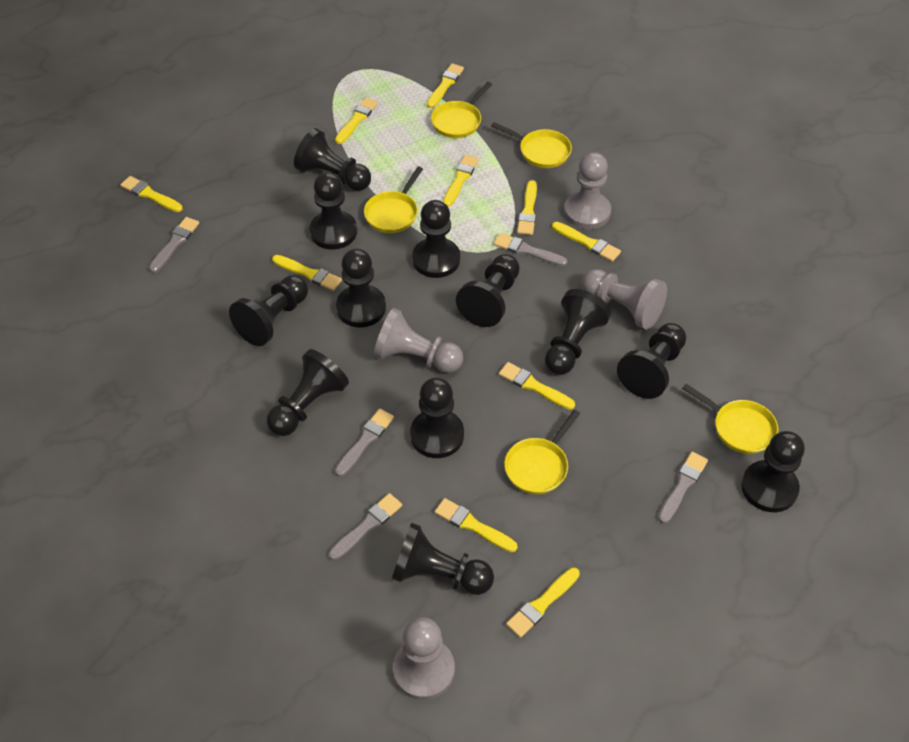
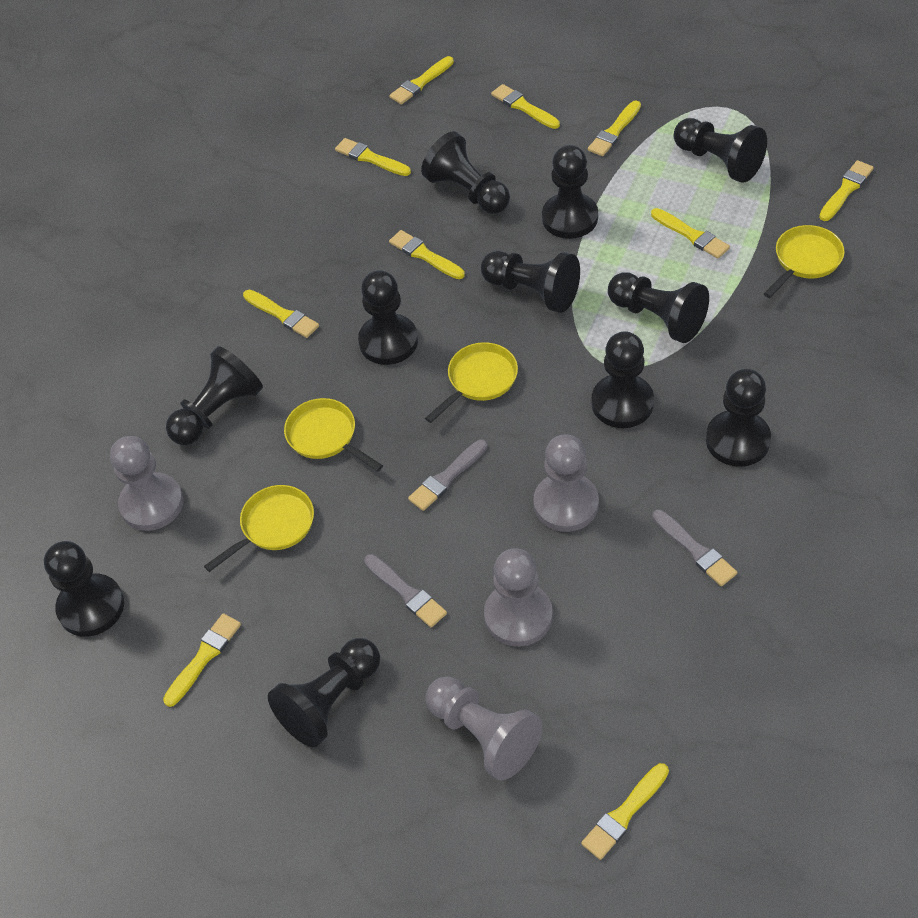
black pawn: [229,275,308,346] [267,349,349,436] [294,128,371,191] [310,172,357,250] [336,249,386,327] [392,523,494,595] [410,378,464,458] [412,200,460,278] [456,254,520,327] [545,289,611,375] [617,323,686,399] [741,431,805,512] = 12 -> [44,541,124,637] [166,346,263,445] [268,638,380,747] [358,270,418,365] [421,131,510,214] [481,251,580,313] [542,145,598,239] [591,332,654,428] [608,272,709,343] [674,118,767,183] [706,369,771,467] = 11
grey brush: [149,217,199,273] [329,493,402,560] [335,409,394,477] [494,233,567,266] [658,452,708,524] = 5 -> [364,554,447,628] [408,439,487,511] [652,509,737,586] = 3
yellow pan: [364,167,423,233] [431,82,492,138] [491,122,572,168] [504,410,580,494] [682,384,778,454] = 5 -> [204,485,314,572] [284,398,383,472] [425,342,518,423] [764,225,845,298] = 4

